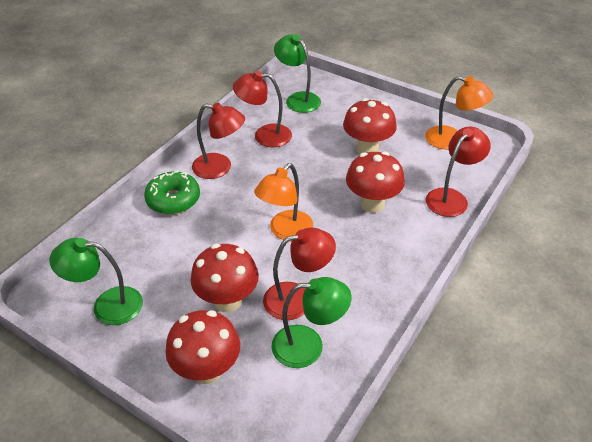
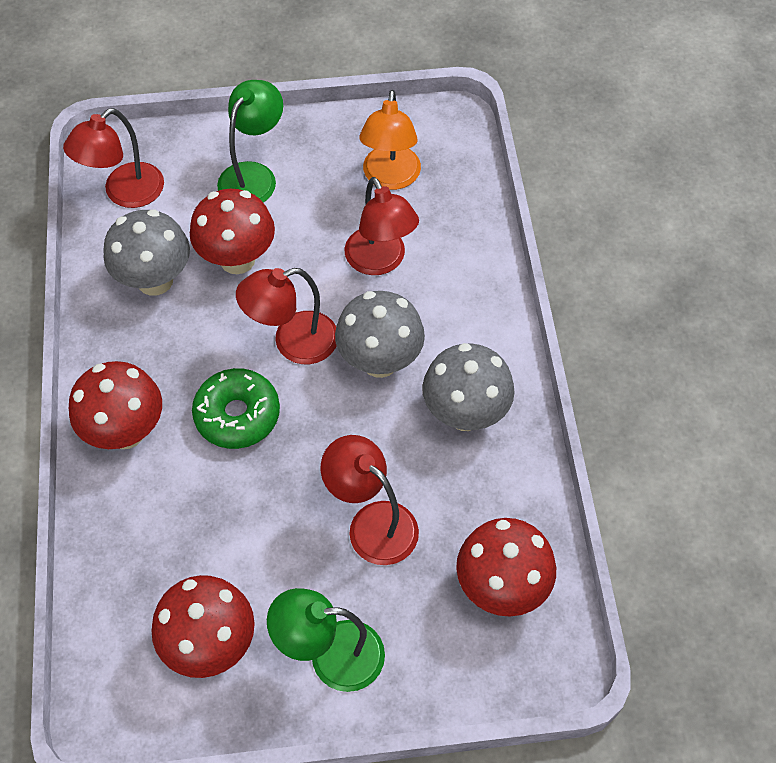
green lamp: [49,238,143,325] [271,277,351,368] [274,34,321,113] = 3 -> [217,80,283,202] [267,588,385,692] = 2
grey mushroom: none = 0 -> [103,209,190,296] [335,291,425,378] [422,343,515,431] = 3
orange lamp: [254,163,313,241] [425,76,494,149] = 2 -> [359,90,421,190] = 1

